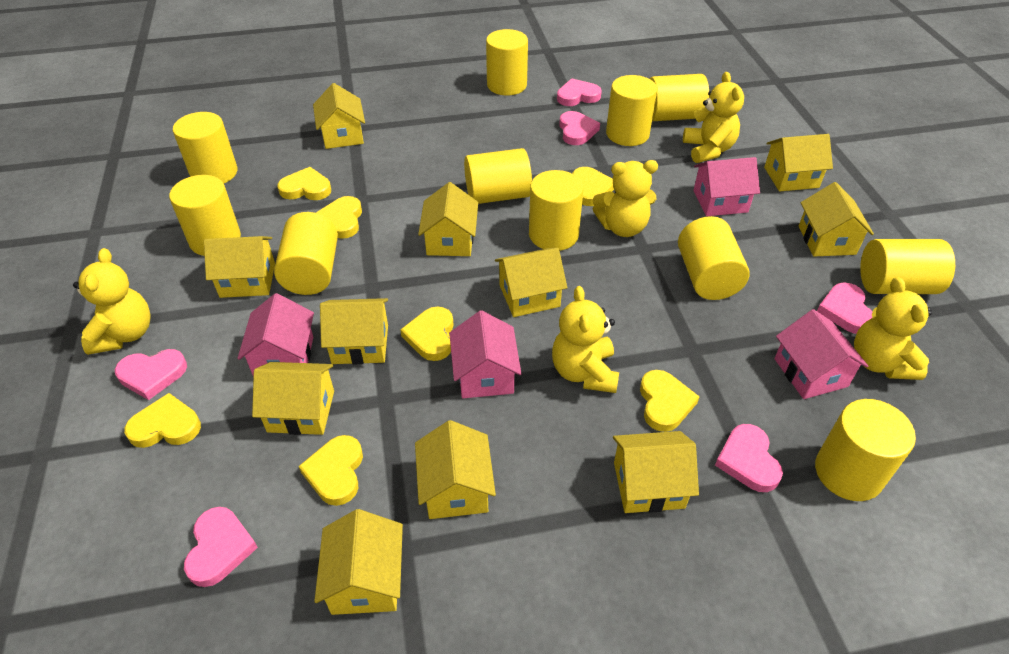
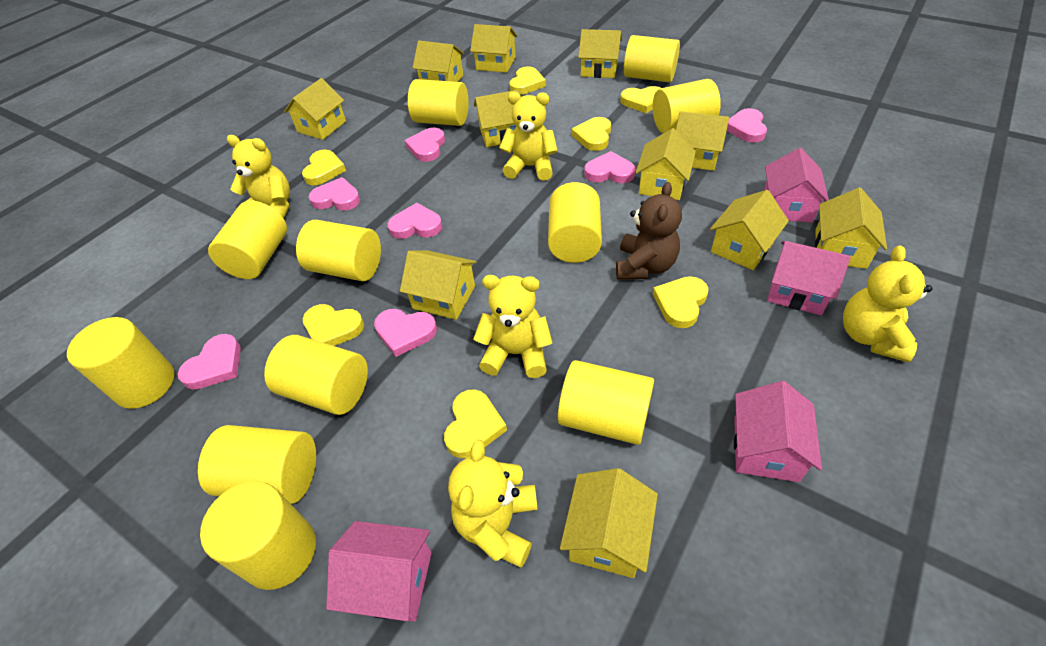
brown teddy bear: none = 0 -> [616,182,682,280] = 1
pink heart: [115,349,187,400] [184,507,258,587] [557,79,602,106] [559,111,600,145] [715,424,783,492] [817,283,872,334] = 6 -> [178,334,241,389] [309,177,360,211] [374,309,437,357] [388,203,442,239] [405,128,445,162] [584,151,636,183] [727,108,767,143] = 7

